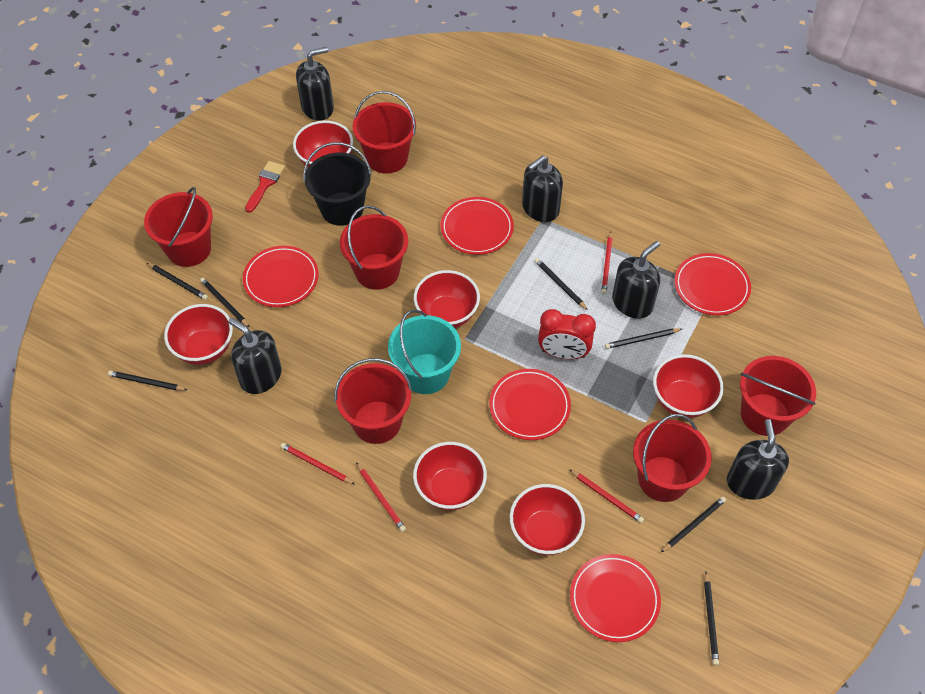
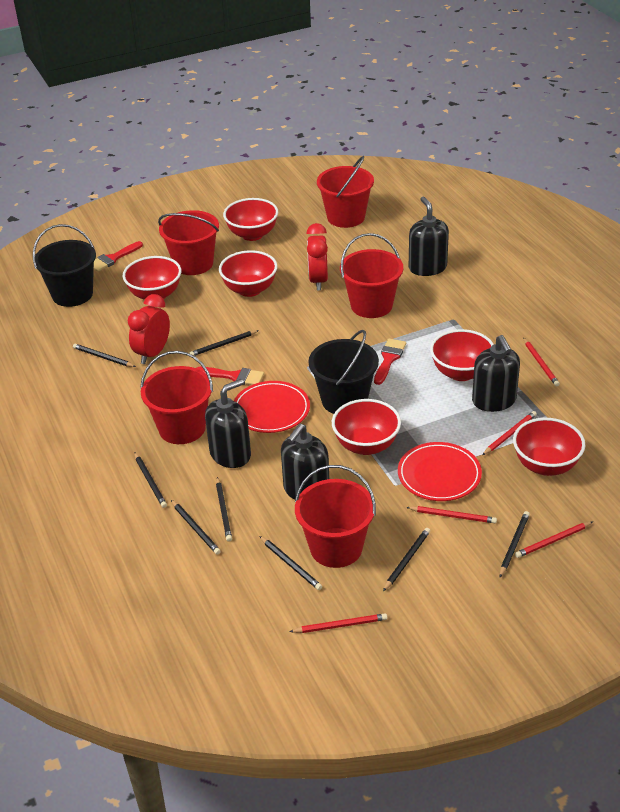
black bucket: [303,142,372,226] = 1 -> [33,224,96,307] [308,330,379,414] = 2
black pencil: [108,370,187,391] [147,263,208,300] [200,277,250,327] [534,258,588,310] [605,328,682,349] [661,496,726,552] [704,572,719,665] = 7 -> [73,344,136,367] [134,452,167,508] [171,500,221,555] [189,330,259,356] [216,477,232,542] [259,536,322,590] [383,528,430,591] [500,511,530,577] = 8
black soap dispenser: [228,318,282,394] [296,47,334,121] [522,155,563,222] [612,241,660,319] [727,419,789,500] = 5 -> [205,379,251,468] [281,424,329,500] [409,197,449,276] [472,335,520,412] = 4
red brush: [245,161,285,213] = 1 -> [94,241,143,272] [197,367,264,385] [374,338,406,385] = 3
red bucket: [144,187,213,267] [335,358,412,444] [340,206,408,290] [353,91,416,174] [633,414,712,502] [740,356,816,436] = 6 -> [140,351,213,444] [158,210,219,275] [295,465,376,568] [317,156,374,228] [340,233,403,318] = 5
red clock: [538,309,596,359] = 1 -> [127,294,170,364] [306,223,328,290] = 2
red pencil: [280,443,355,484] [356,462,406,532] [569,469,644,523] [601,231,612,294] = 4 -> [289,613,387,633] [406,506,497,523] [482,411,537,455] [515,522,592,558] [523,338,560,387] = 5
red plate: [243,246,319,307] [441,197,514,255] [489,369,571,440] [570,554,661,642] [675,253,751,315] = 5 -> [234,381,310,433] [398,442,482,501] = 2
turquoise bucket: [388,309,461,394] = 1 -> none = 0

